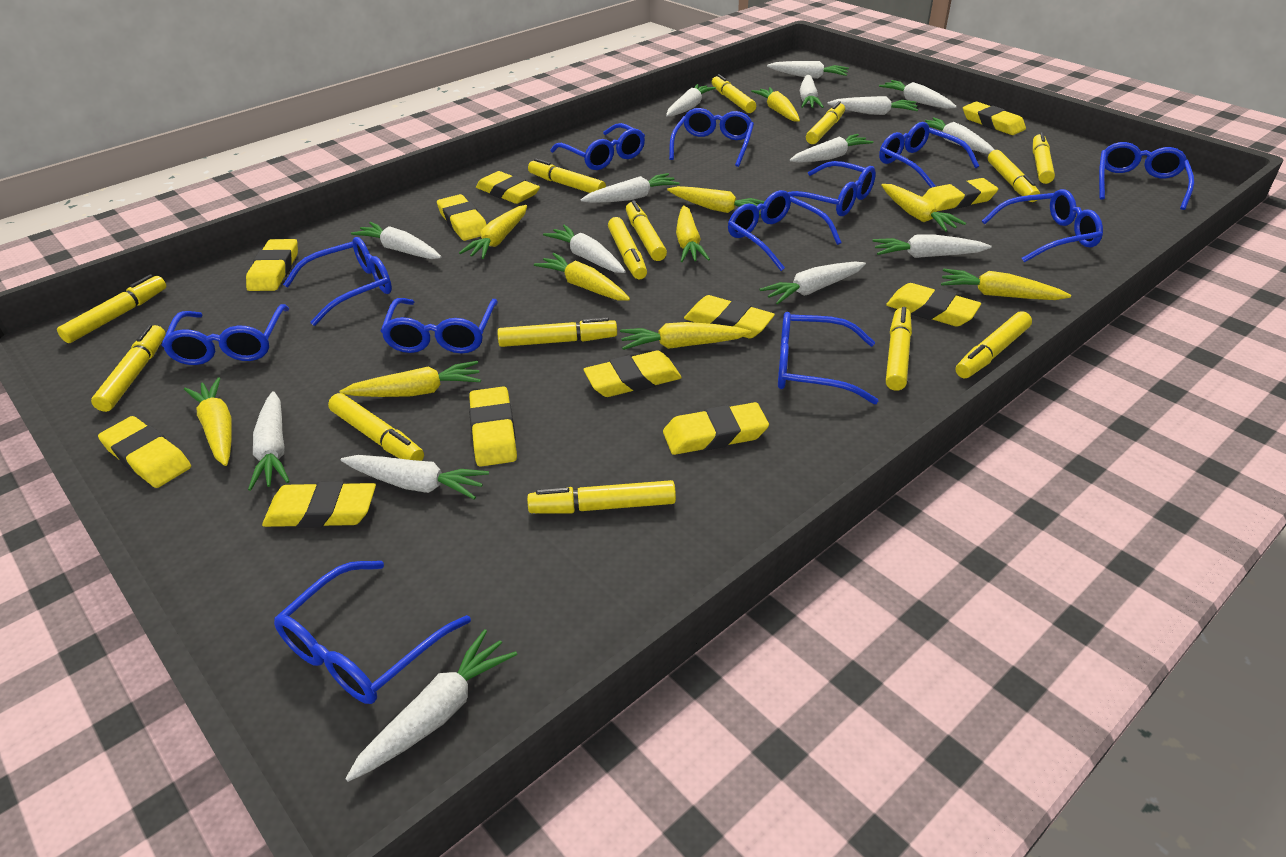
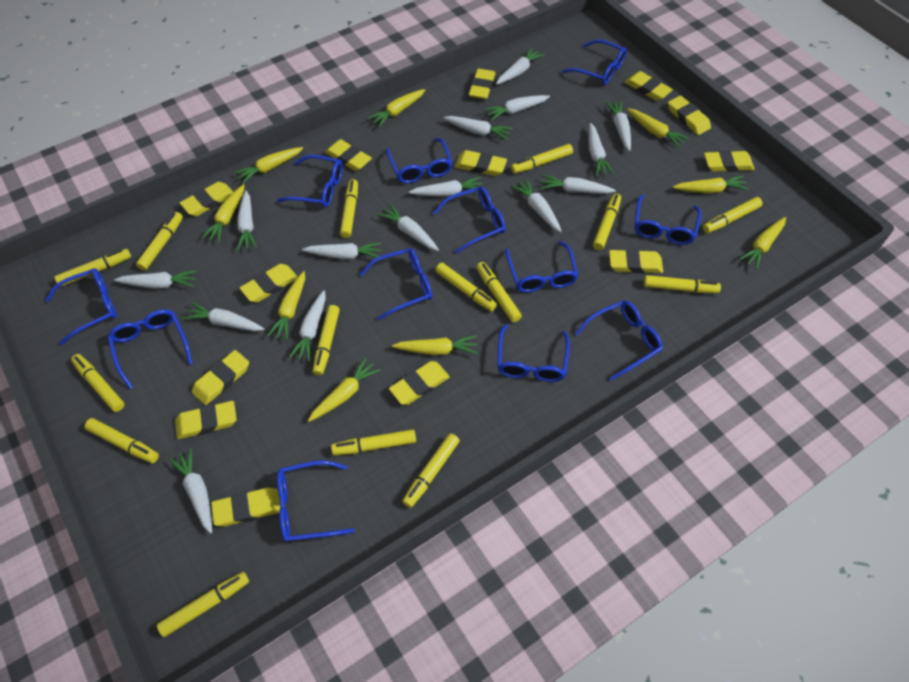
yellow carrot: [184,377,232,466] [339,361,481,397] [459,205,527,259] [534,253,630,301] [620,322,751,350] [667,186,765,215] [676,205,710,262] [751,87,800,122] [881,184,966,232] [941,269,1071,300] = 10 -> [201,184,244,243] [234,147,303,184] [267,271,305,340] [308,357,381,422] [368,89,425,127] [392,335,478,355] [627,108,689,148] [673,176,749,194] [739,217,786,270] = 9
yellow eraser: [98,416,191,488] [246,239,298,291] [262,481,376,528] [437,194,487,241] [469,386,517,467] [476,171,540,204] [583,351,682,397] [663,402,769,455] [684,295,775,339] [886,283,981,327] [923,178,998,211] [963,102,1026,135] = 12 -> [175,401,237,439] [180,182,233,216] [192,350,249,405] [211,488,280,527] [240,264,298,302] [325,139,372,171] [389,361,450,405] [455,150,507,176] [469,69,495,99] [609,249,663,274] [624,71,673,101] [668,96,711,135] [704,150,754,172] = 13
yellow marker: [57,274,166,343] [91,325,165,412] [328,393,424,461] [497,317,617,347] [527,480,676,513] [528,158,606,193] [608,217,647,279] [626,200,667,261] [712,74,756,113] [806,101,845,144] [886,307,912,391] [956,311,1032,378] [988,150,1040,202] [1033,132,1055,184] = 14 -> [55,249,131,287] [71,354,125,412] [84,418,159,463] [136,212,183,271] [157,572,249,637] [312,305,340,376] [331,429,416,456] [340,179,358,238] [402,433,460,508] [435,263,497,312] [476,262,522,322] [511,144,573,174] [593,193,621,250] [644,275,721,293] [703,197,763,233] = 15

